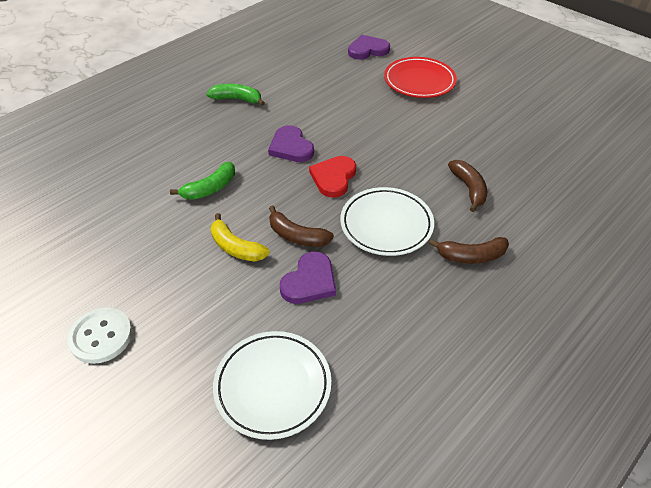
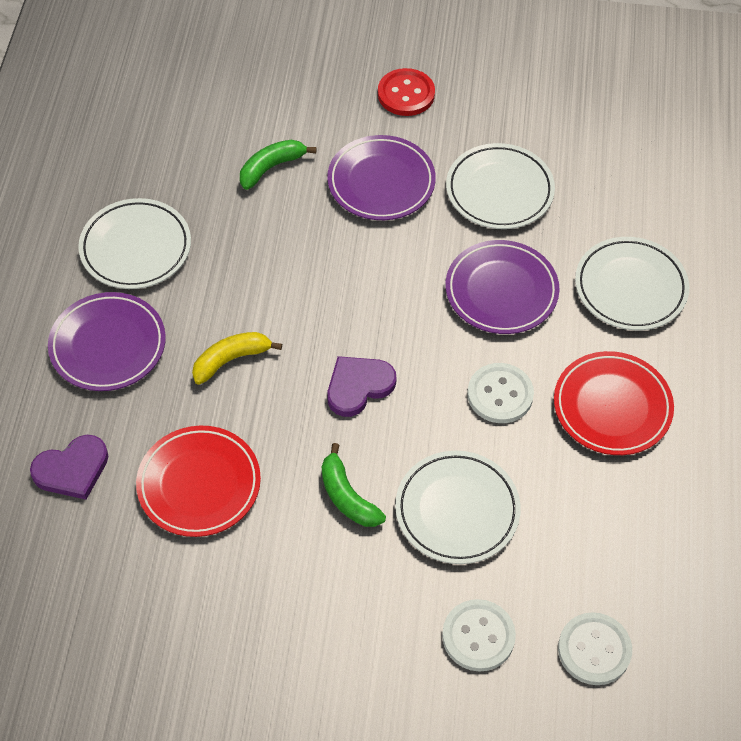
brown banana: [269,206,334,247] [429,237,509,264] [448,160,487,212] = 3 -> none = 0
purple heart: [268,125,314,162] [280,252,336,304] [348,35,390,60] = 3 -> [30,435,108,500] [327,356,396,417] = 2
purple plate: none = 0 -> [48,292,166,391] [327,135,436,220] [445,240,559,334] = 3
red button: none = 0 -> [378,68,435,116] = 1
red heart: [309,156,356,198] = 1 -> none = 0
red plate: [384,57,457,98] = 1 -> [136,426,261,537] [554,351,674,455] = 2
white button: [67,308,132,364] = 1 -> [442,599,516,672] [467,363,534,423] [558,612,632,685] = 3
white plate: [213,331,331,440] [340,187,434,256] = 2 -> [78,198,191,289] [395,451,521,564] [446,143,555,229] [575,237,689,330] = 4

